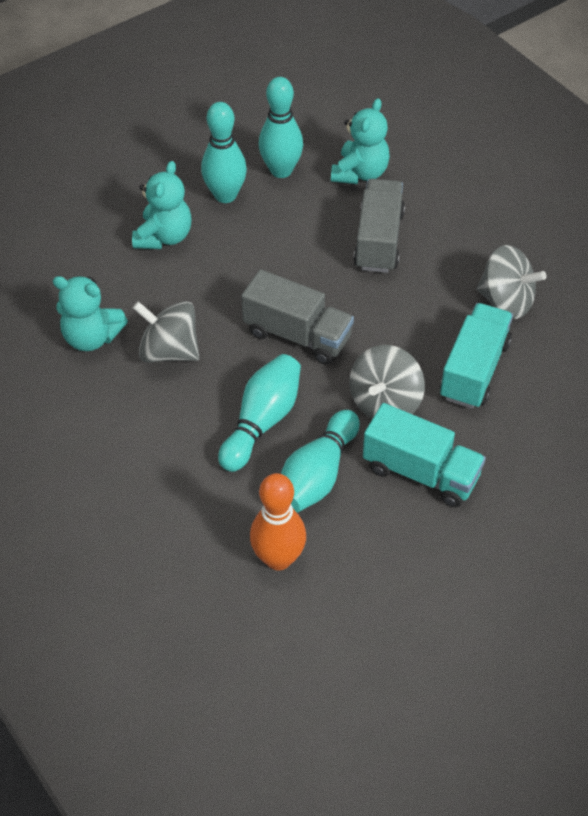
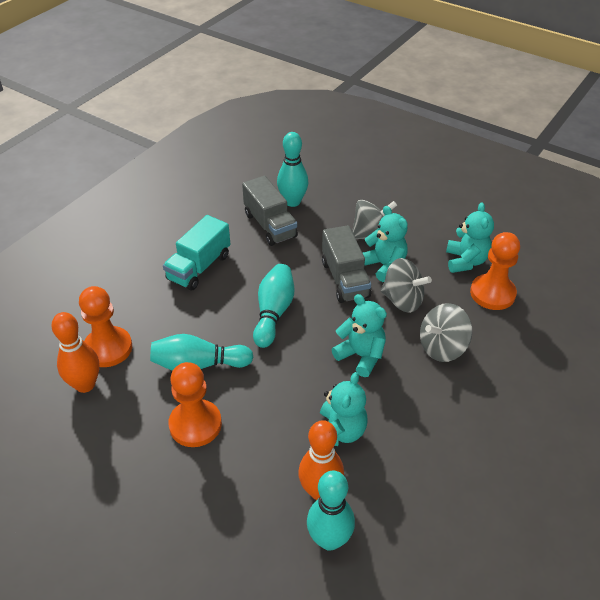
orange bowling pin: [250,473,306,571] = 1 -> [51,312,99,393] [298,420,344,500] = 2
orange pawn: none = 0 -> [79,286,132,367] [168,362,222,447] [470,232,520,310] = 3
turquoise teddy bear: [53,276,128,351] [132,161,192,249] [331,98,390,184] = 3 -> [320,372,368,446] [332,294,387,377] [363,206,408,282] [446,202,494,273] = 4
turquoise truck: [363,403,486,507] [440,303,513,409] = 2 -> [163,215,230,290] = 1

